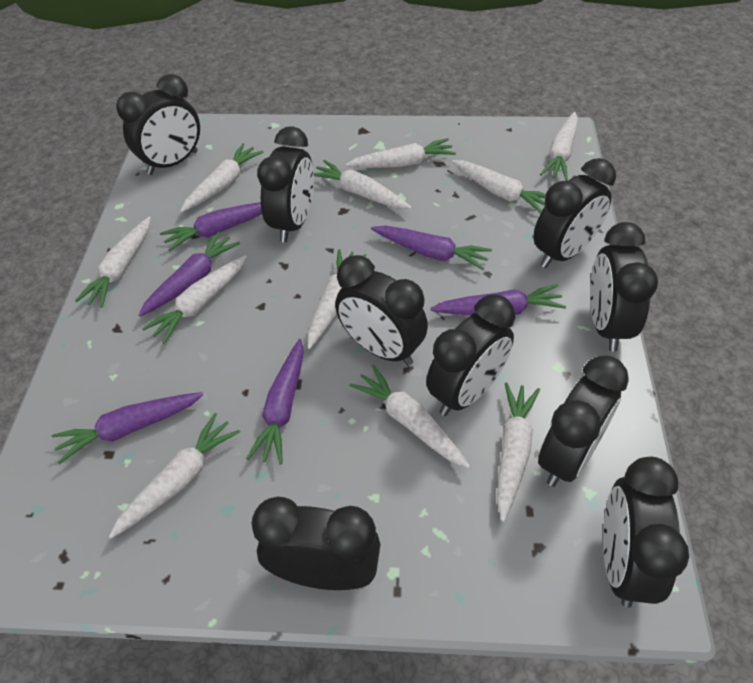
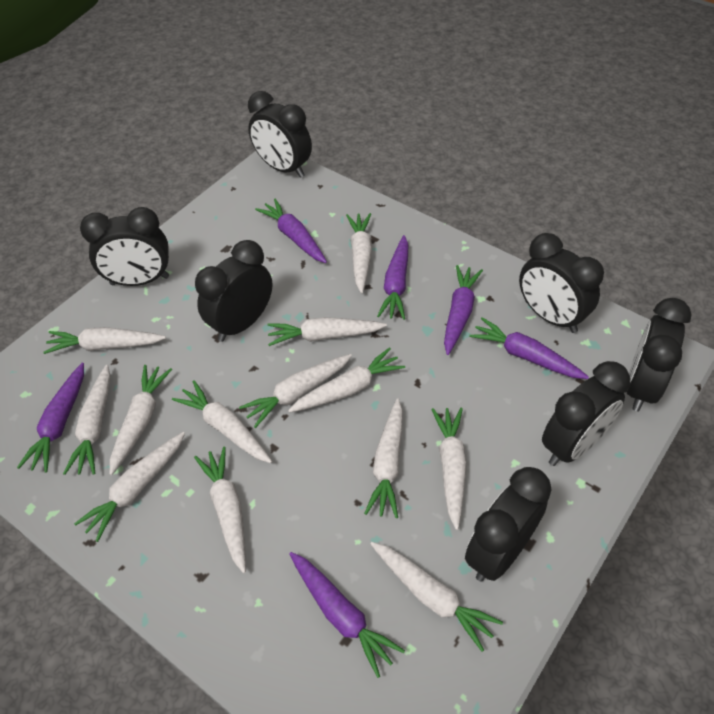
black clock: [116,74,200,175] [252,497,380,590] [257,126,314,242] [335,255,428,366] [426,295,515,416] [533,158,616,268] [538,356,629,487] [590,222,658,351] [603,457,689,608] = 9 -> [80,207,169,286] [195,240,273,342] [248,91,312,178] [465,467,552,582] [519,233,604,333] [542,361,630,466] [627,298,692,411] = 7
white carrot: [75,217,151,308] [109,413,240,539] [142,255,247,344] [180,143,263,212] [307,249,367,349] [314,160,412,209] [345,138,456,168] [349,365,470,469] [452,160,546,213] [497,382,540,522] [540,112,578,181] = 11 -> [43,327,166,354] [63,365,111,475] [74,432,185,542] [110,365,172,475] [172,380,272,463] [194,447,246,574] [239,354,352,428] [267,317,387,346] [288,347,405,413] [346,213,372,293] [364,398,403,518] [370,542,503,652] [431,408,467,530] = 13

